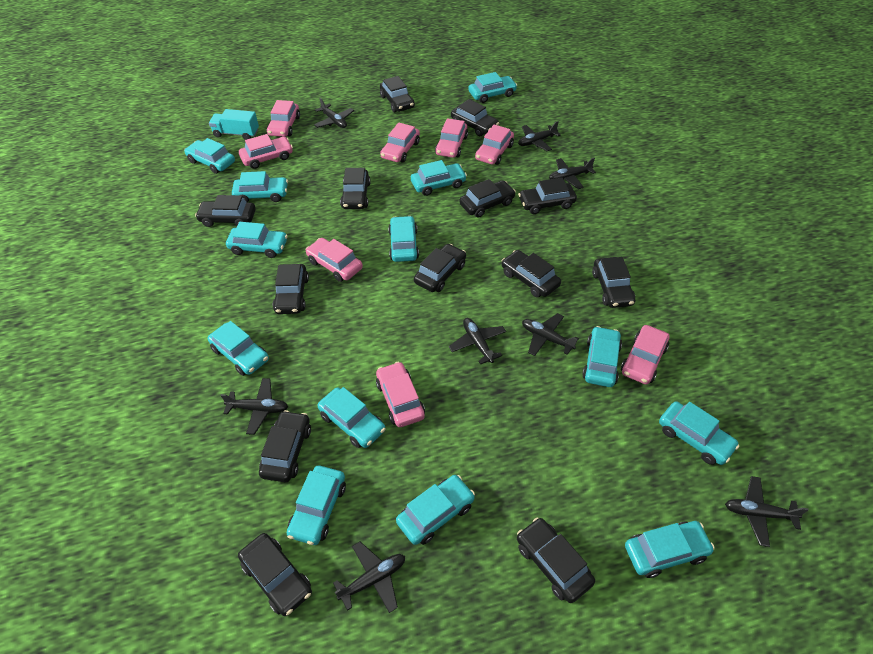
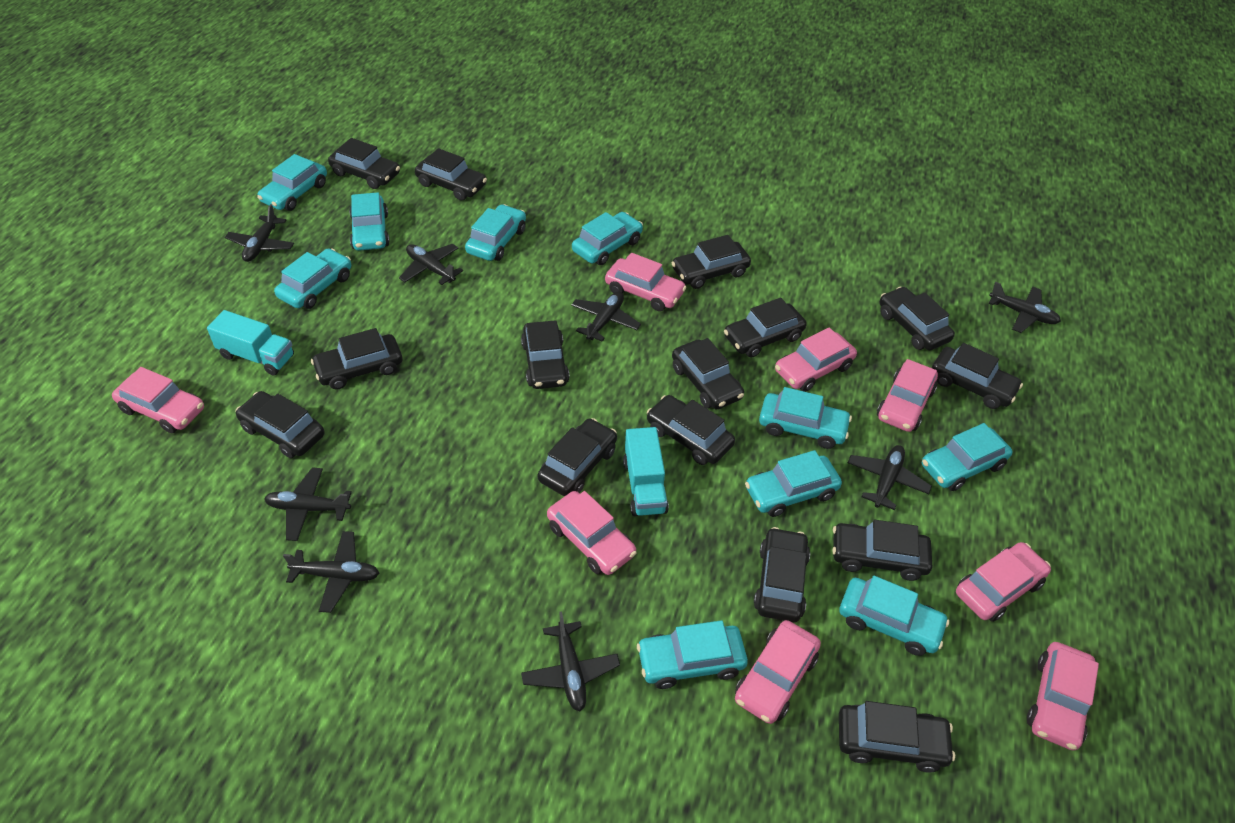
black car: [195,195,256,227] [238,533,312,616] [259,410,311,482] [272,264,309,314] [340,168,371,209] [380,76,415,112] [414,244,466,292] [451,99,499,136] [459,179,516,218] [502,250,561,298] [517,518,595,603] [518,178,577,214] [592,257,635,308] = 13 -> [236,391,325,458] [311,328,402,390] [328,138,400,189] [415,148,487,201] [521,320,570,389] [537,418,617,496] [647,395,735,465] [672,235,751,289] [672,338,744,409] [724,298,807,358] [754,527,810,622] [832,519,932,581] [839,701,955,773] [880,286,955,350] [932,343,1023,409] = 15
turquoise car: [184,138,235,174] [207,321,269,376] [226,222,288,258] [232,171,288,202] [287,466,346,545] [318,387,385,448] [388,216,419,262] [396,475,475,545] [411,160,467,196] [468,72,517,103] [582,326,622,387] [625,521,715,578] [659,401,739,465] = 13 -> [257,154,327,211] [274,249,351,309] [349,192,390,251] [465,204,526,261] [572,212,643,265] [637,620,748,689] [745,450,842,517] [759,387,852,449] [840,576,949,656] [922,423,1013,491] = 10
turquoise truck: [209,109,259,140] = 1 -> [207,310,294,376] [623,427,669,516] = 2

